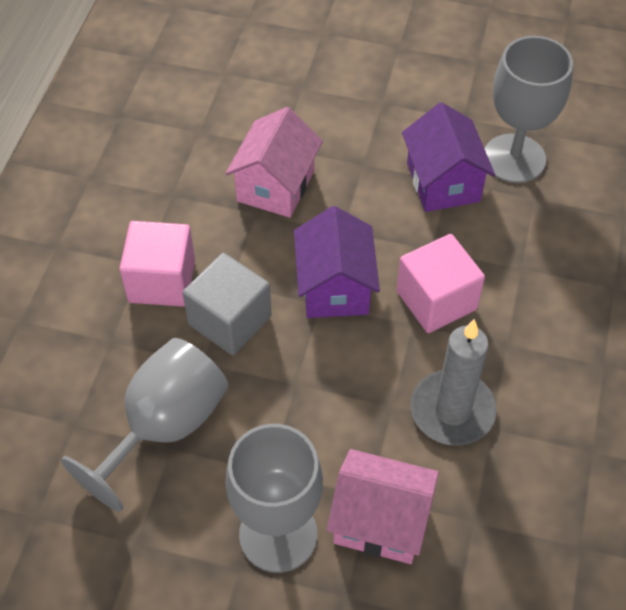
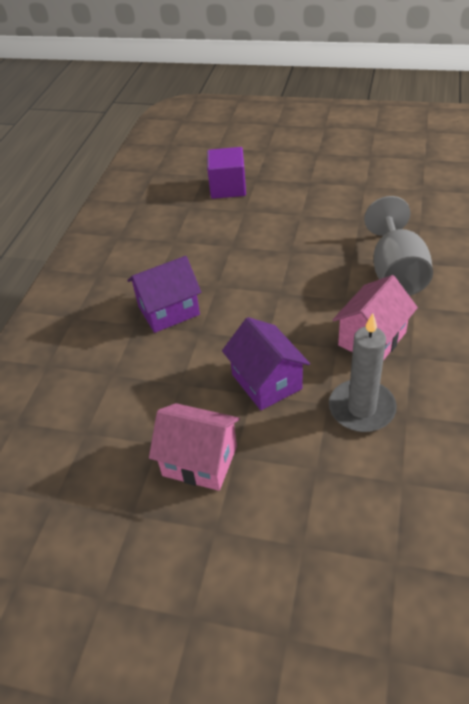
grey cube: [182,253,272,355] = 1 -> none = 0
grey goblet: [61,338,228,512] [226,424,323,573] [485,36,573,183] = 3 -> [364,196,433,296] = 1
pink cube: [119,221,195,307] [397,234,485,333] = 2 -> none = 0
purple cube: none = 0 -> [207,147,246,199] = 1

